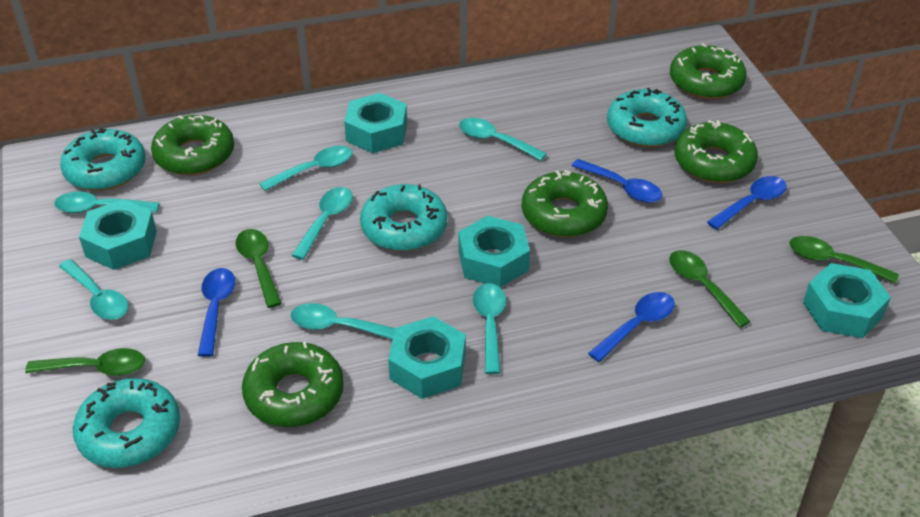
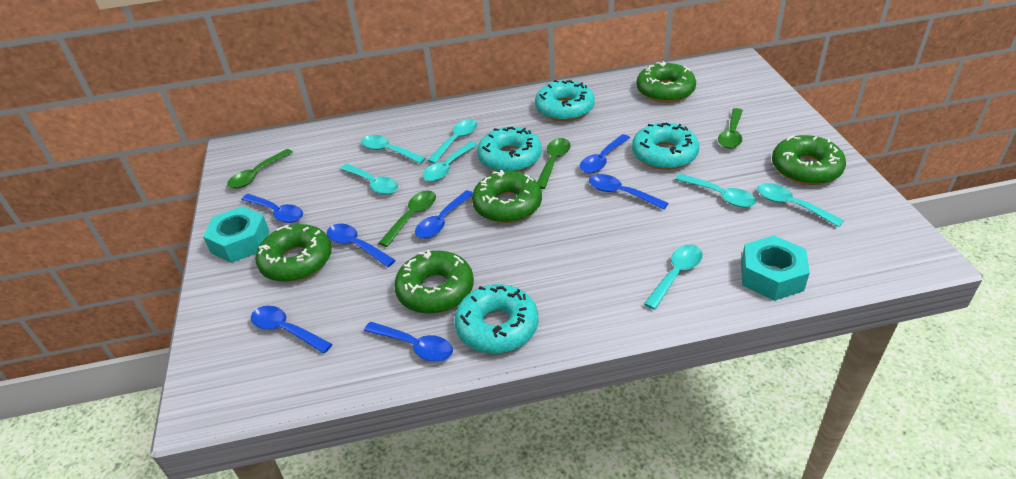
blue spoon: [198,268,235,357] [572,159,662,203] [588,292,675,362] [707,176,787,230] = 4 -> [241,194,303,223] [251,306,332,354] [327,224,396,267] [364,322,453,362] [415,190,473,239] [580,134,630,173] [589,174,668,210] = 7
turquoise nut: [79,199,157,270] [344,93,407,153] [388,316,466,399] [458,216,530,288] [803,263,891,338] = 5 -> [203,206,270,263] [741,235,810,301] = 2

